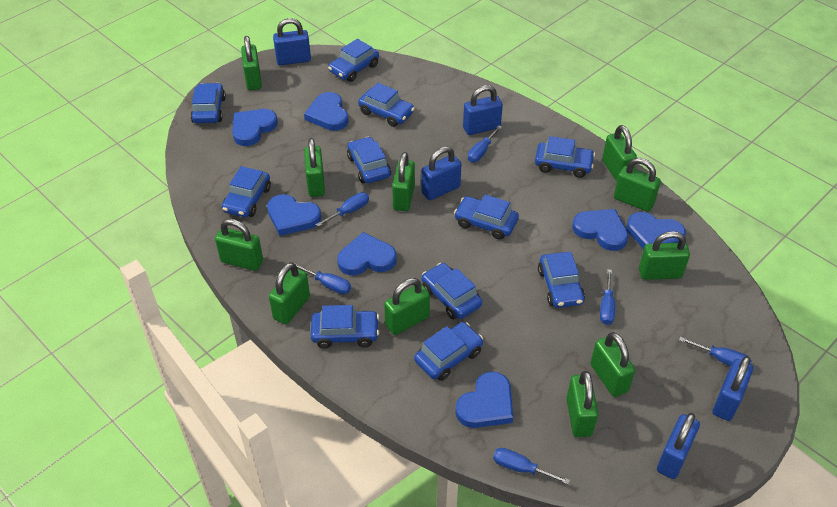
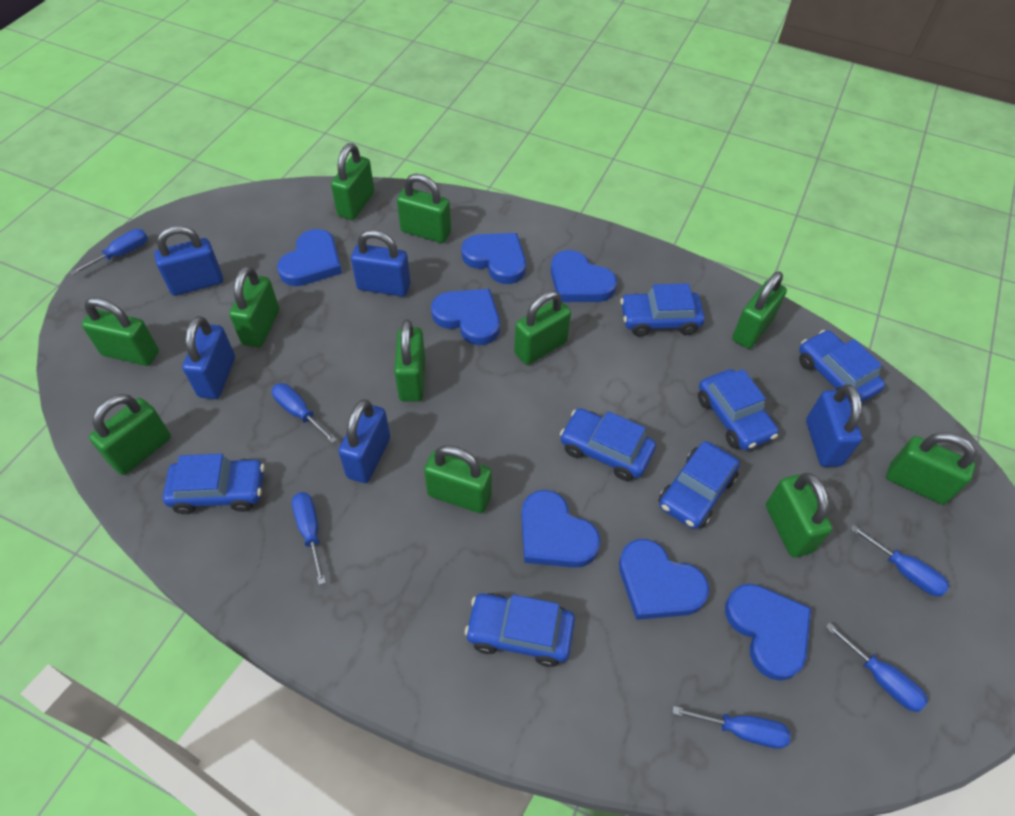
blue car: [190,83,226,123] [222,166,271,217] [311,305,379,349] [328,39,379,82] [347,137,391,183] [358,83,415,127] [414,322,483,381] [422,263,482,320] [454,194,519,240] [535,136,595,178] [538,252,585,308] = 11 -> [163,454,265,514] [465,593,575,667] [560,408,656,481] [620,283,705,337] [659,441,740,529] [698,369,779,450] [799,330,885,403] = 7

